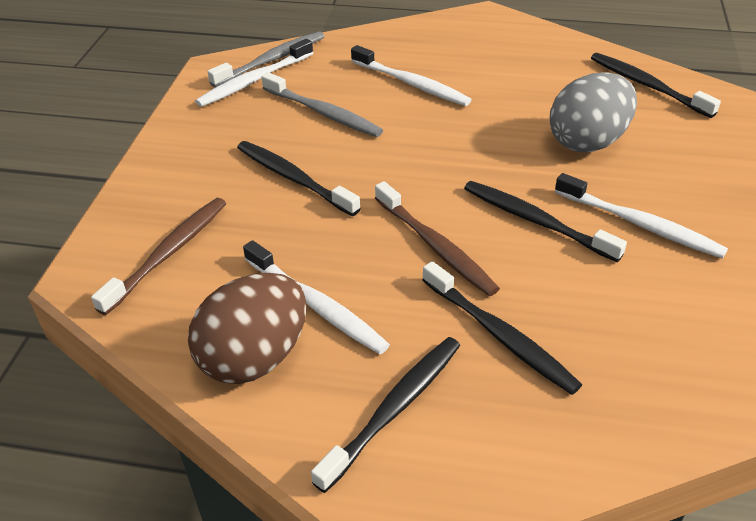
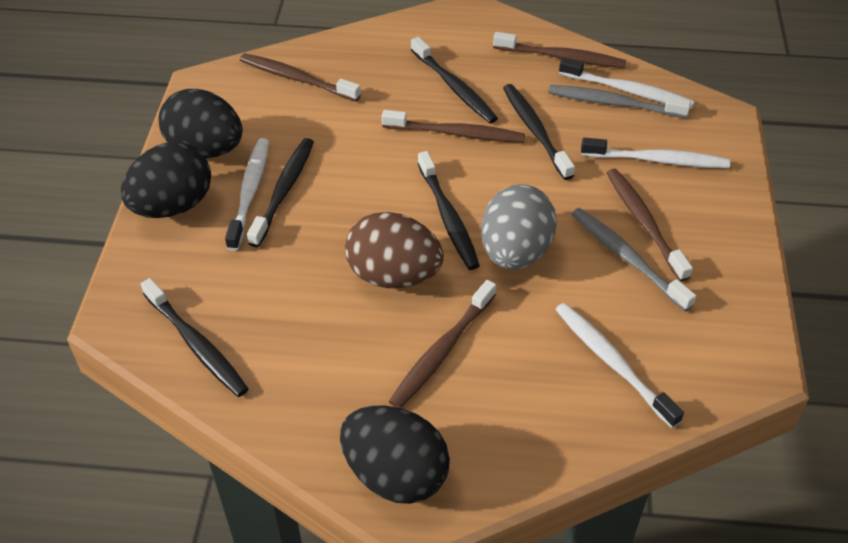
black egg: none = 0 -> [121,142,211,218] [159,89,243,158] [340,406,450,504] = 3
brown toothbrush: [91,198,226,315] [375,181,500,296] = 2 -> [240,53,361,101] [382,110,525,143] [389,280,496,408] [493,32,626,68] [607,169,693,282] = 5

